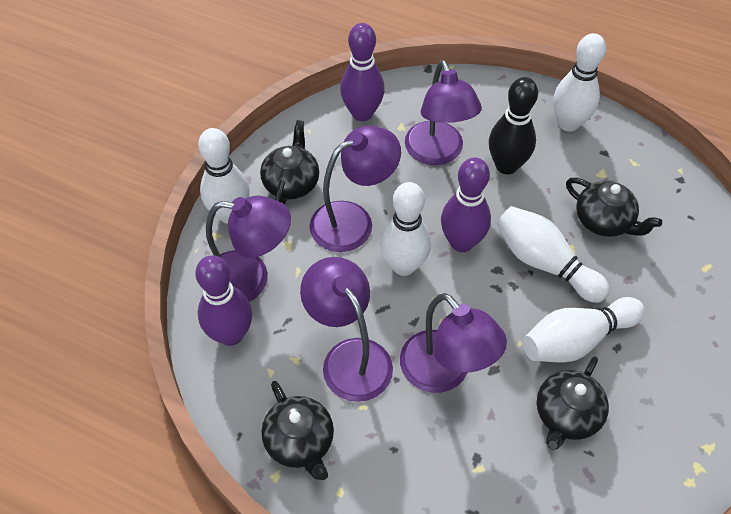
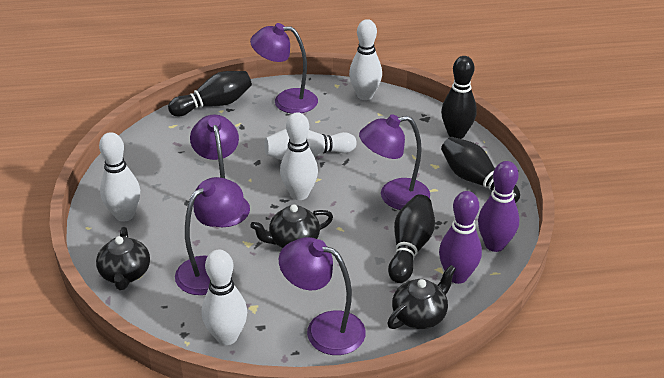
black bowling pin: [489,77,538,174] = 1 -> [168,71,252,116] [388,194,435,283] [441,56,477,139] [441,137,520,203] = 4
black teapot: [260,120,319,205] [262,381,334,480] [537,357,609,450] [566,178,662,237] = 4 -> [96,227,150,290] [250,204,333,248] [387,265,456,329] = 3
purple bowling pin: [195,255,252,346] [340,23,385,121] [441,157,491,252] = 3 -> [439,191,482,284] [478,161,519,252] = 2

